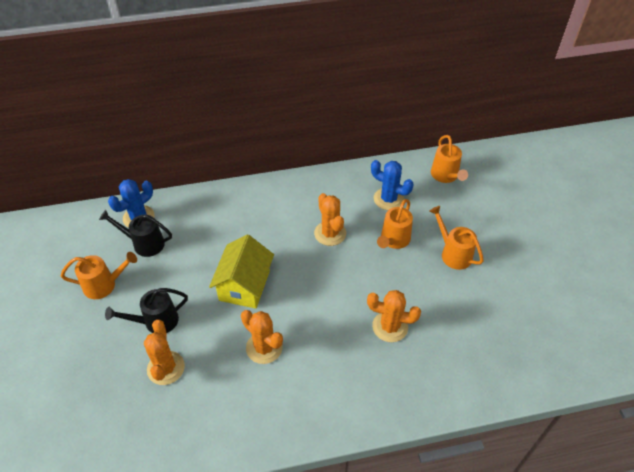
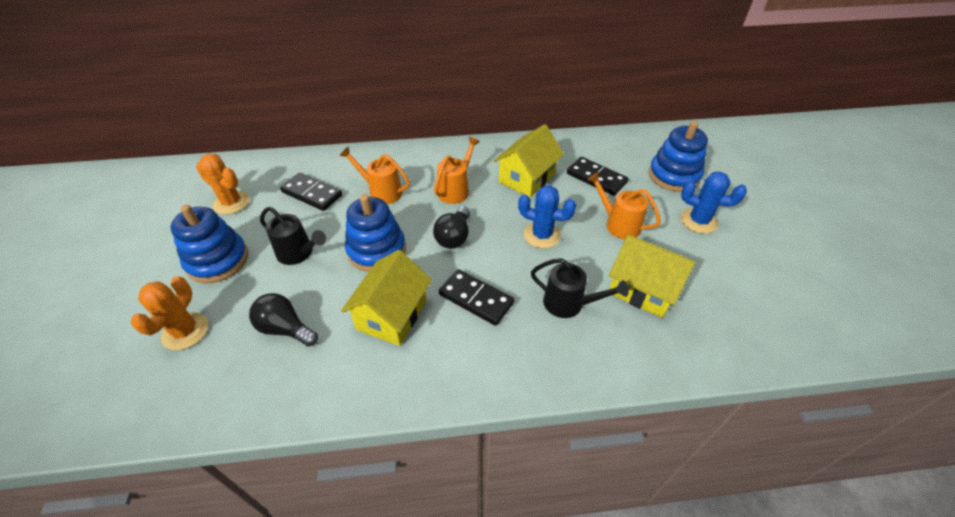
black domino: none = 0 -> [280,173,342,211] [439,269,514,326] [567,157,628,196] = 3
black light bulb: none = 0 -> [249,293,318,347] [433,206,470,249] = 2
blue stacking toy: none = 0 -> [171,205,248,283] [345,194,406,272] [649,121,708,192] = 3
orange cactus: [144,320,185,385] [241,310,283,364] [314,193,346,246] [367,290,421,342] = 4 -> [131,276,208,350] [196,154,249,214] = 2
orange watering can: [61,252,137,299] [377,199,413,249] [430,206,484,270] [431,135,468,183] = 4 -> [339,147,410,204] [434,137,480,204] [587,172,661,239] = 3
yellow house: [209,235,274,309] = 1 -> [341,250,432,346] [494,124,564,197] [609,235,695,318] = 3

